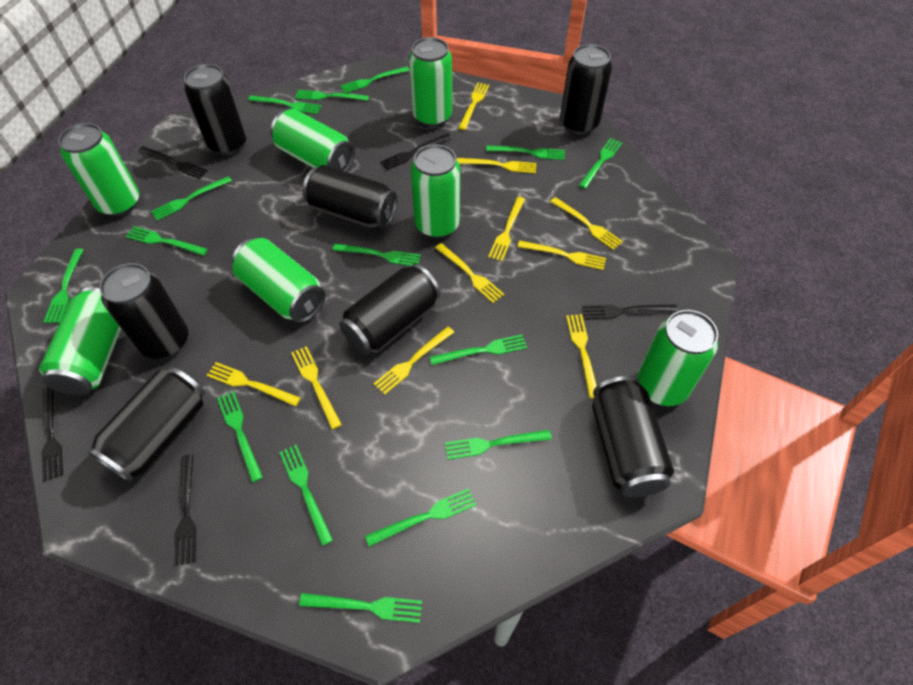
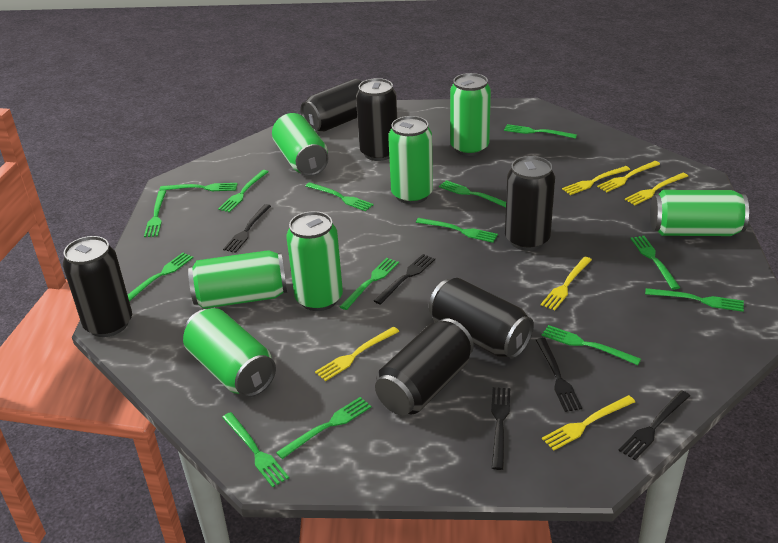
black can: [88,366,205,482] [99,263,188,359] [184,64,247,155] [303,165,397,229] [339,264,440,355] [560,44,612,134] [592,376,674,498] = 7 -> [63,236,132,337] [301,79,363,132] [356,78,397,161] [375,318,474,415] [429,278,534,359] [505,156,555,251] = 6
green fork: [44,249,84,323] [126,226,208,256] [151,176,232,220] [217,391,263,482] [248,96,322,114] [279,445,333,546] [295,90,369,101] [299,593,422,623] [333,244,421,266] [340,66,410,93] [365,488,476,547] [430,334,527,365] [445,430,552,460] [486,145,565,160] [579,138,622,189] = 15 -> [128,253,193,301] [144,190,166,237] [159,183,238,191] [218,170,268,212] [222,412,289,487] [276,397,371,459] [305,182,374,211] [339,258,399,310] [416,218,498,243] [439,180,506,208] [504,124,577,139] [542,325,641,365] [630,236,680,290] [645,288,744,312] = 14
yellow fork: [207,362,300,406] [291,346,342,429] [373,327,454,395] [435,243,504,303] [457,158,537,173] [459,83,489,130] [488,197,525,261] [517,240,606,270] [550,197,623,250] [566,314,597,398] = 10 -> [315,326,400,381] [541,257,592,310] [542,395,635,451] [562,166,630,195] [597,161,660,192] [625,173,688,205] = 6

